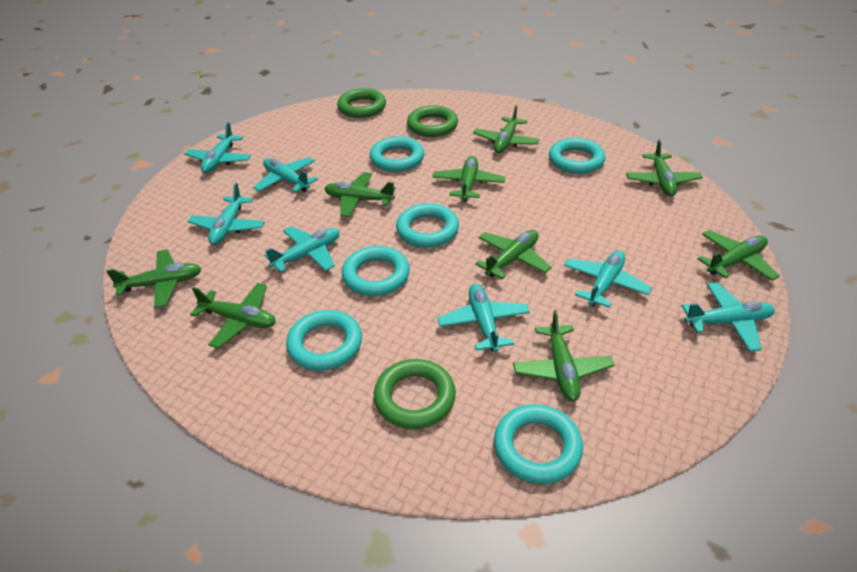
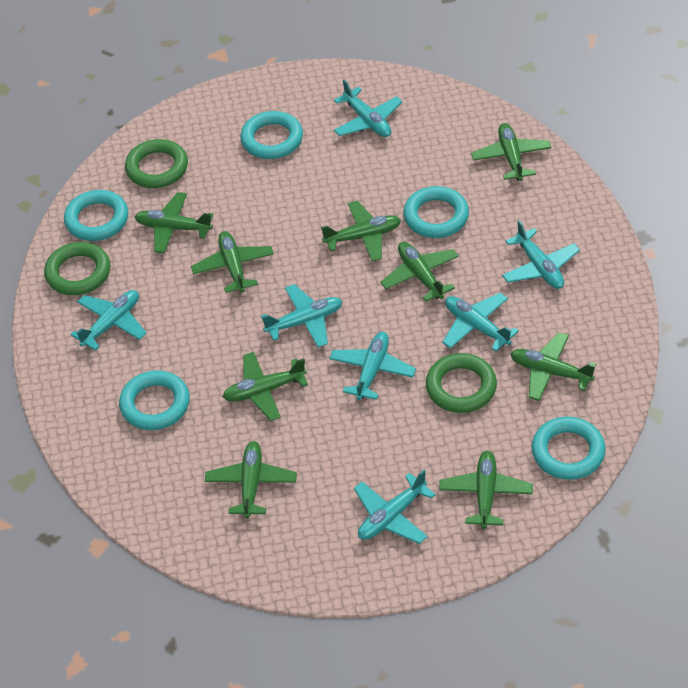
turquoise ring: [286,310,362,371] [342,246,410,296] [370,137,424,172] [396,203,459,247] [494,404,583,484] [549,138,606,174] = 6 -> [64,190,128,241] [119,370,190,430] [240,111,303,159] [403,186,469,238] [531,417,606,480] = 5

